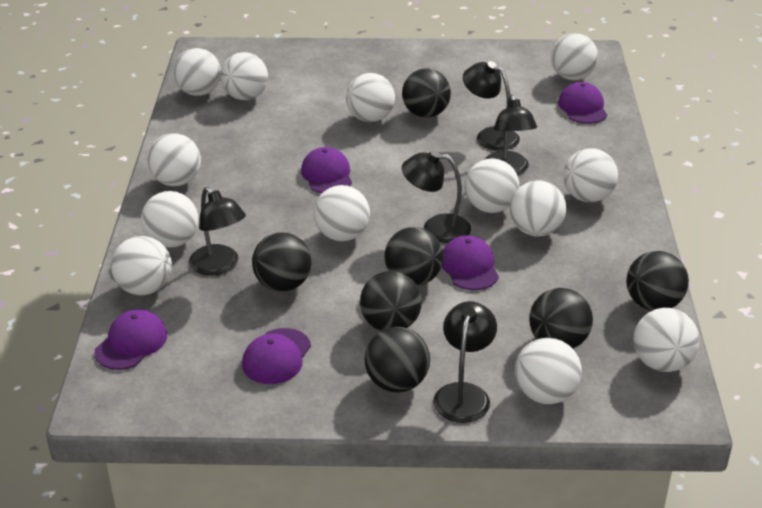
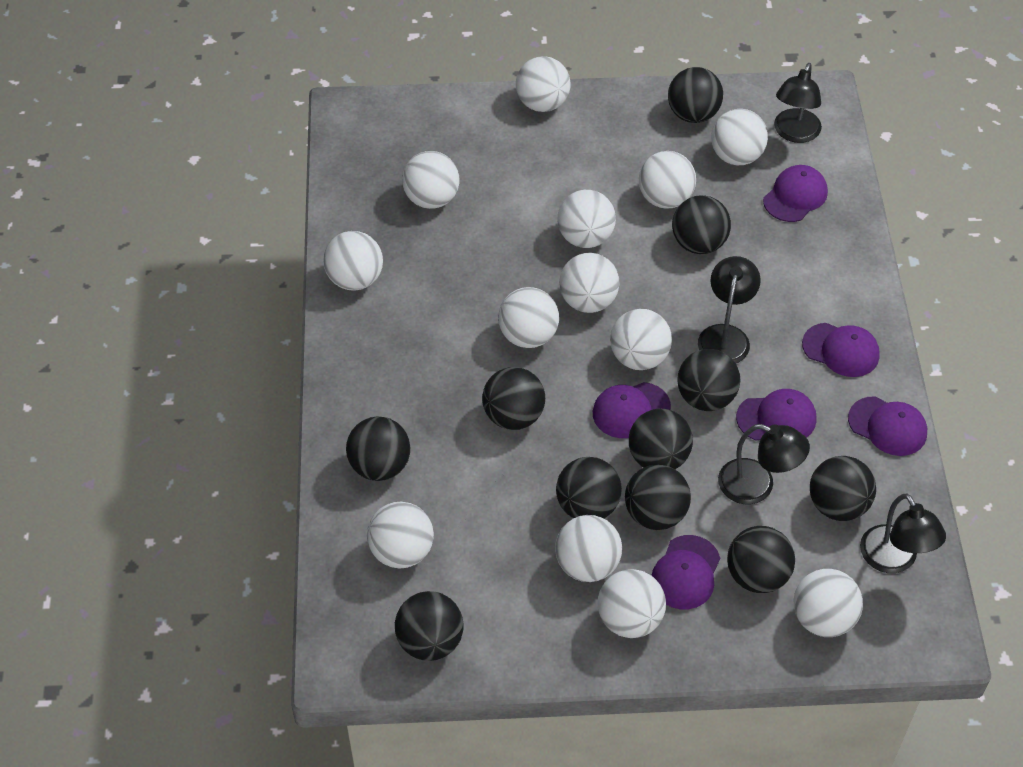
black ball: [252,232,311,292] [360,271,422,331] [365,327,430,393] [384,227,444,286] [402,68,451,118] [529,288,593,349] [626,251,689,311] = 7 -> [346,416,410,481] [395,591,464,661] [482,367,545,430] [556,457,622,518] [625,464,691,530] [629,409,693,469] [668,67,723,123] [672,195,731,254] [677,349,740,411] [727,526,795,593] [810,456,876,521] = 11
black lamp: [189,187,246,275] [402,150,471,243] [433,301,497,423] [463,61,520,151] [486,94,537,175] = 5 -> [698,256,761,363] [718,424,810,504] [774,63,822,143] [860,494,946,573] = 4
purple cap: [94,309,167,370] [242,328,311,384] [301,147,352,193] [442,235,499,290] [558,82,607,124] = 5 -> [593,382,671,438] [651,535,720,609] [736,389,816,441] [763,165,828,222] [802,323,880,377] [848,396,927,456] = 6

